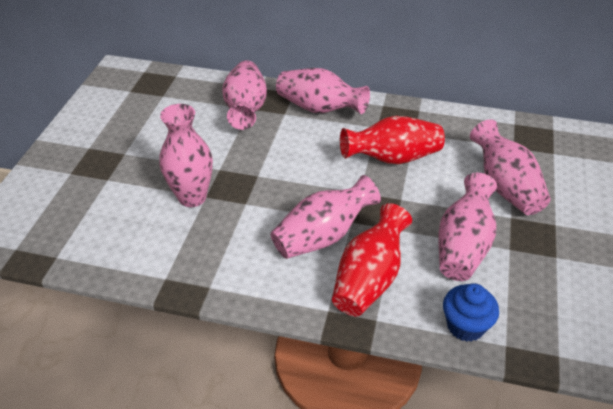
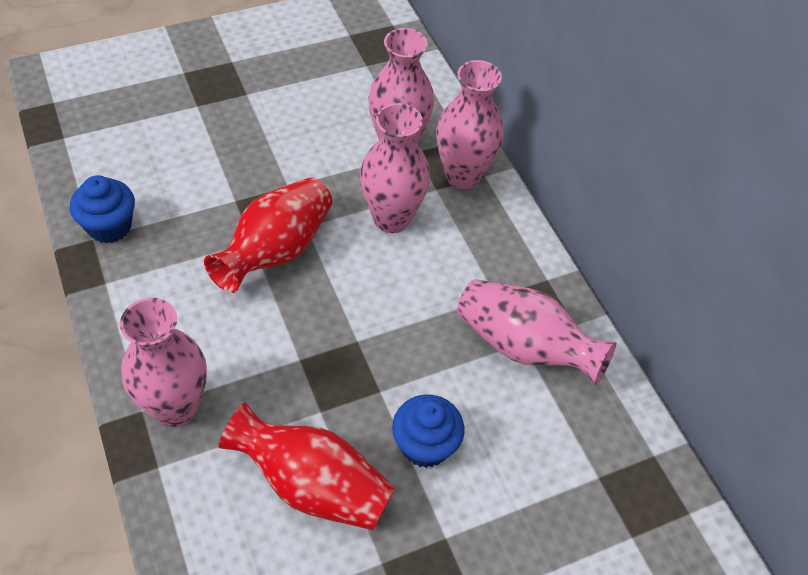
blue cupcake: [443,283,499,342] = 1 -> [70,175,135,243] [392,394,465,468] = 2
pink vase: [159,104,213,207] [222,61,267,130] [270,175,381,259] [276,68,370,114] [439,173,497,281] [470,119,551,215] = 6 -> [120,298,207,427] [360,103,430,233] [368,28,434,143] [437,60,504,189] [457,279,617,385] = 5

